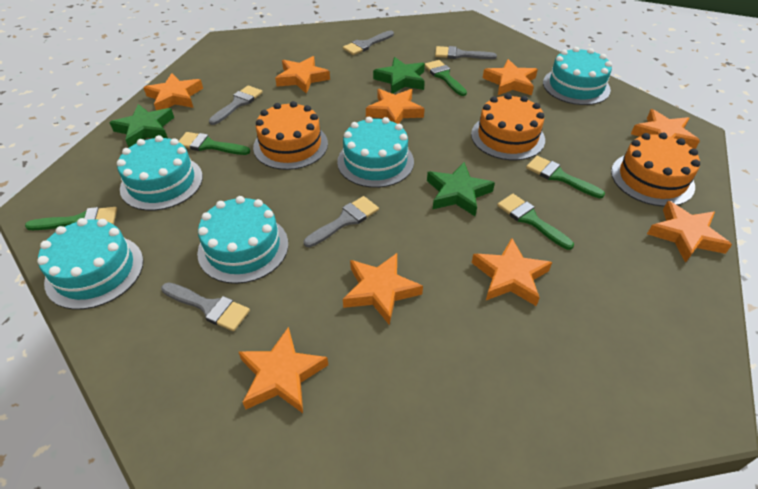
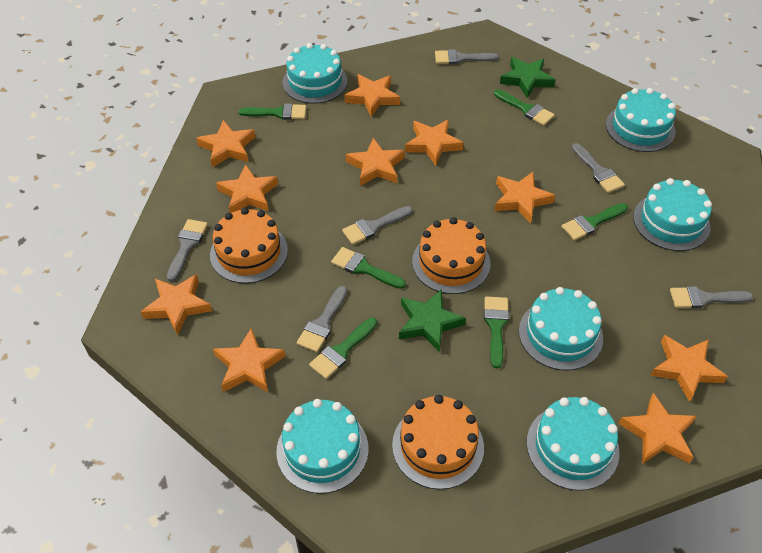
green brush: [25,207,117,230] [179,132,250,155] [425,60,467,96] [497,194,574,250] [526,156,605,199] = 5 -> [238,103,306,120] [309,318,377,379] [331,247,406,289] [484,296,509,369] [494,89,555,126] [561,203,628,241] = 6
green star: [109,104,174,147] [373,57,425,94] [427,162,495,216] = 3 -> [399,289,466,353] [500,57,556,98] = 2
grey brush: [161,283,250,331] [209,85,263,125] [304,196,379,247] [343,31,394,55] [435,46,497,59] = 5 -> [167,219,208,281] [297,286,347,352] [342,206,413,245] [435,49,499,64] [572,143,625,193] [670,286,753,308] = 6
orange star: [143,73,203,110] [238,327,328,413] [275,56,330,94] [343,253,423,325] [366,89,424,124] [472,238,552,306] [483,59,538,95] [631,109,700,149] [647,201,732,263] = 9 -> [141,274,212,335] [196,120,255,167] [213,328,285,392] [216,165,278,213] [345,74,400,117] [346,138,405,186] [405,120,464,166] [494,172,555,223] [619,393,697,464] [650,335,728,402] = 10
turquoise cake: [37,218,144,310] [117,135,203,211] [197,196,288,284] [337,117,414,188] [543,47,612,105] = 5 -> [276,399,369,494] [283,43,348,104] [519,287,603,370] [527,397,619,491] [606,88,676,152] [633,178,712,251] = 6

